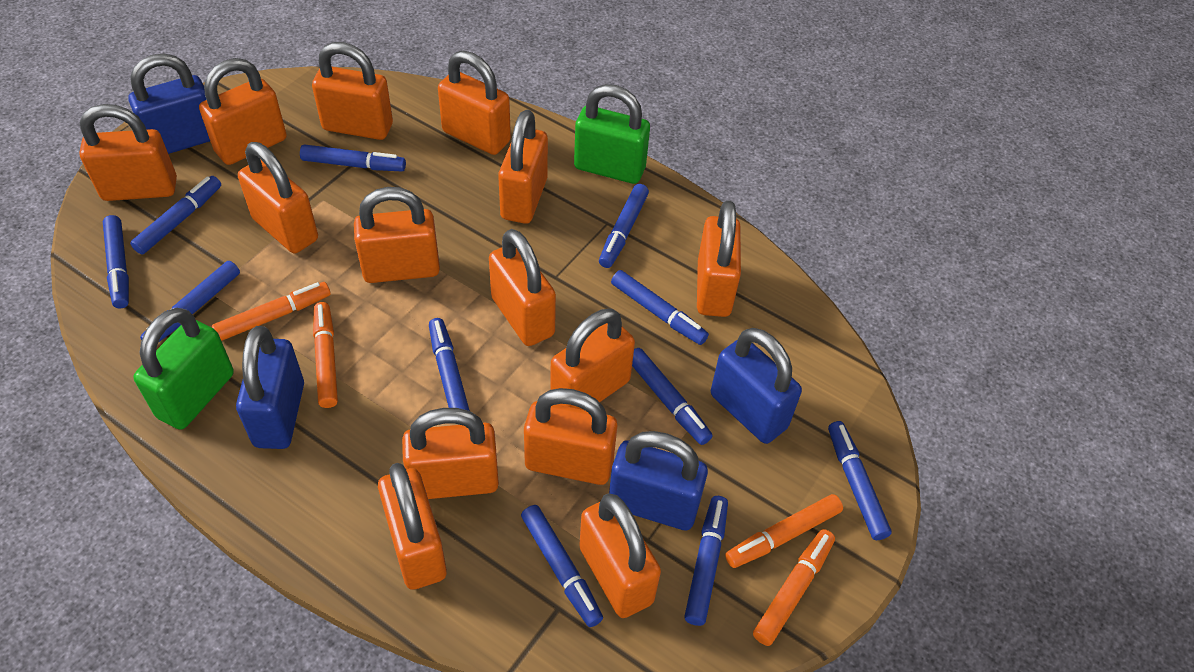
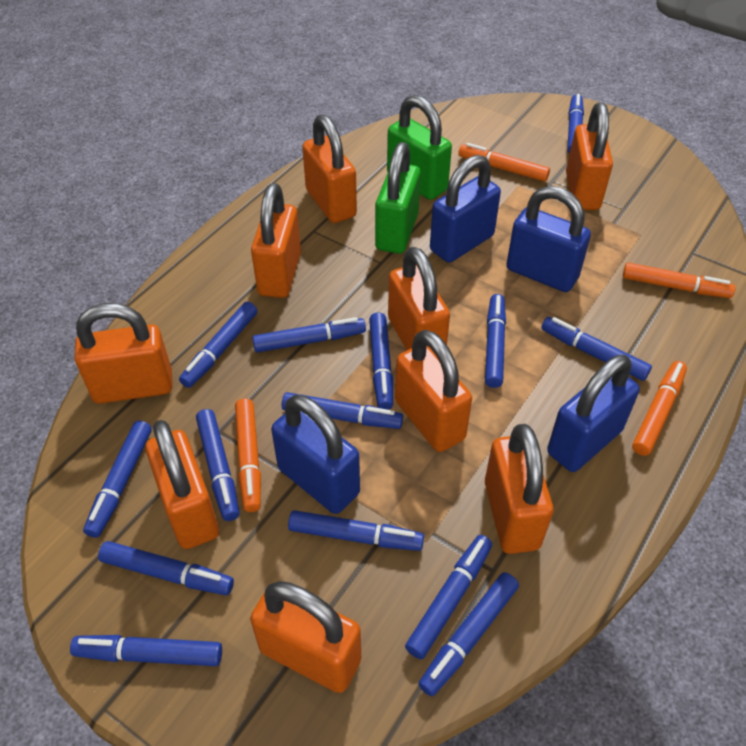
blue marker: [103,215,129,308] [130,176,221,254] [140,261,240,342] [300,144,406,171] [429,318,470,411] [521,505,603,627] [599,184,649,268] [611,270,709,345] [632,348,713,445] [684,496,728,626] [828,421,892,540] = 11 -> [70,635,222,666] [83,420,152,538] [98,541,234,595] [179,302,257,388] [196,409,239,521] [252,317,366,353] [282,392,403,429] [288,510,424,551] [369,312,393,410] [405,535,492,659] [419,572,519,696] [485,294,506,388] [541,317,652,381] [567,94,584,154] = 14
orange padlock: [79,104,177,201] [199,58,287,165] [238,142,318,253] [312,42,393,140] [354,187,440,283] [378,463,447,590] [402,408,499,499] [438,51,511,155] [489,229,556,346] [498,109,548,224] [524,388,617,485] [550,309,635,410] [579,493,661,618] [697,200,741,317] = 14 -> [75,303,173,404] [146,420,219,549] [250,581,361,693] [251,183,301,298] [302,114,357,223] [388,247,450,350] [395,330,472,452] [485,424,554,554] [566,102,613,210] = 9

